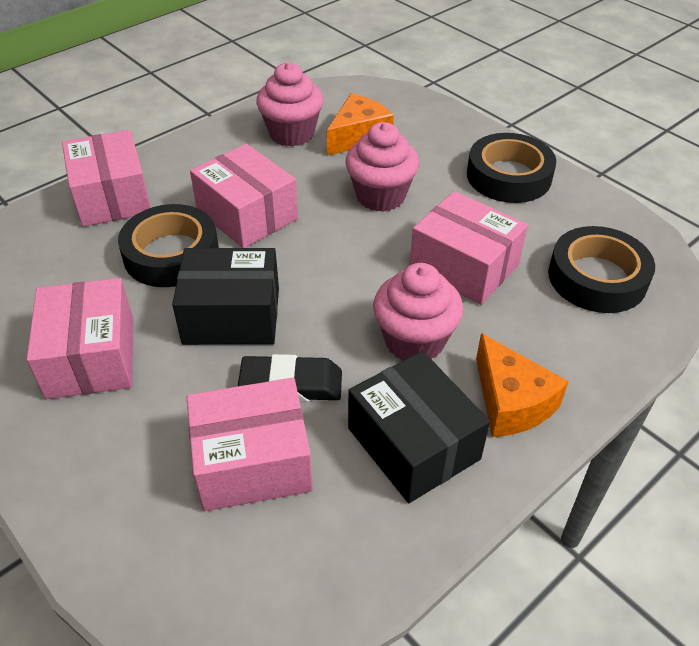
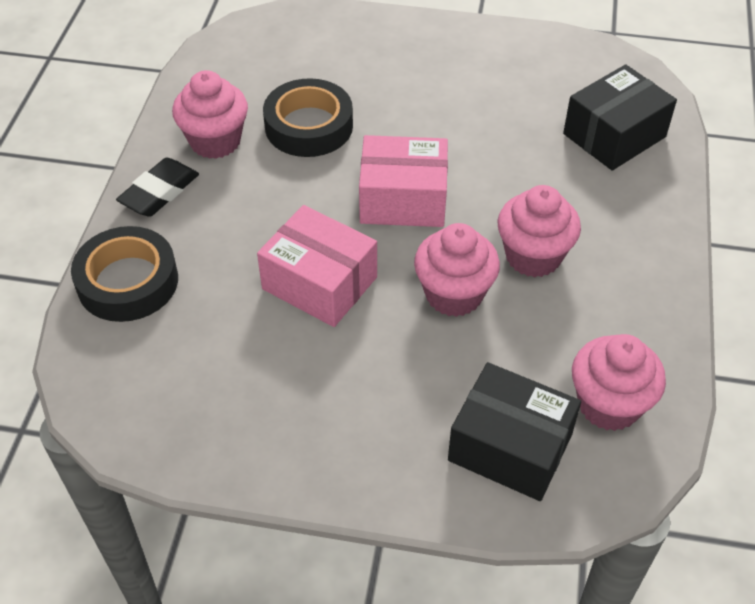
black tape: [118,204,219,287] [467,133,556,203] [548,226,655,313] = 3 -> [71,226,178,322] [263,78,353,157] = 2
orange cheese: [327,93,394,156] [476,333,569,437] = 2 -> none = 0
pink box: [27,278,133,399] [62,129,151,227] [187,378,313,511] [190,144,298,248] [410,191,528,305] = 5 -> [257,205,377,327] [359,135,448,227] = 2
pink cupcake: [256,62,324,147] [345,122,419,212] [373,263,463,361] = 3 -> [172,70,248,159] [414,223,500,317] [498,185,581,277] [572,334,666,431] = 4

